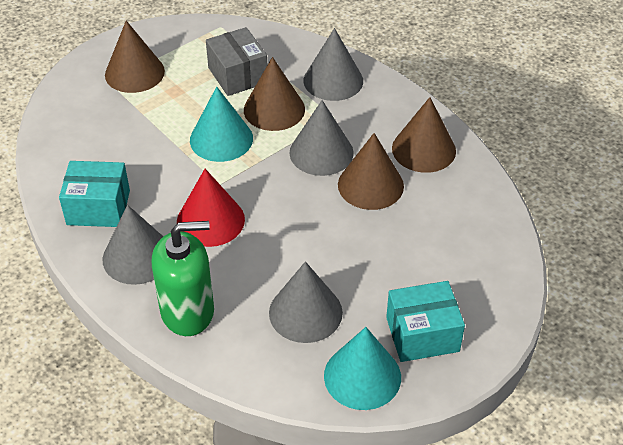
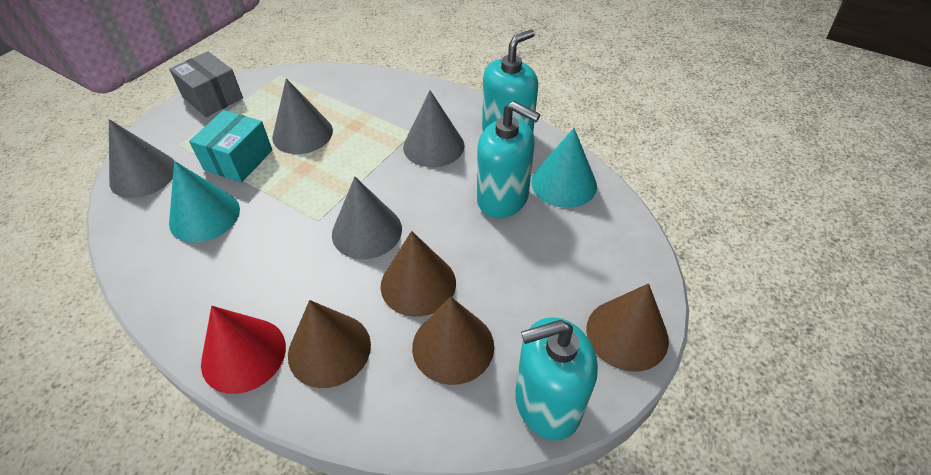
green soap dispenser: [152,221,214,336] = 1 -> none = 0
turquoise box: [59,161,130,227] [386,281,465,362] = 2 -> [189,110,272,183] = 1
turquoise soap dispenser: none = 0 -> [477,101,540,218] [482,29,538,132] [515,317,598,440] = 3

